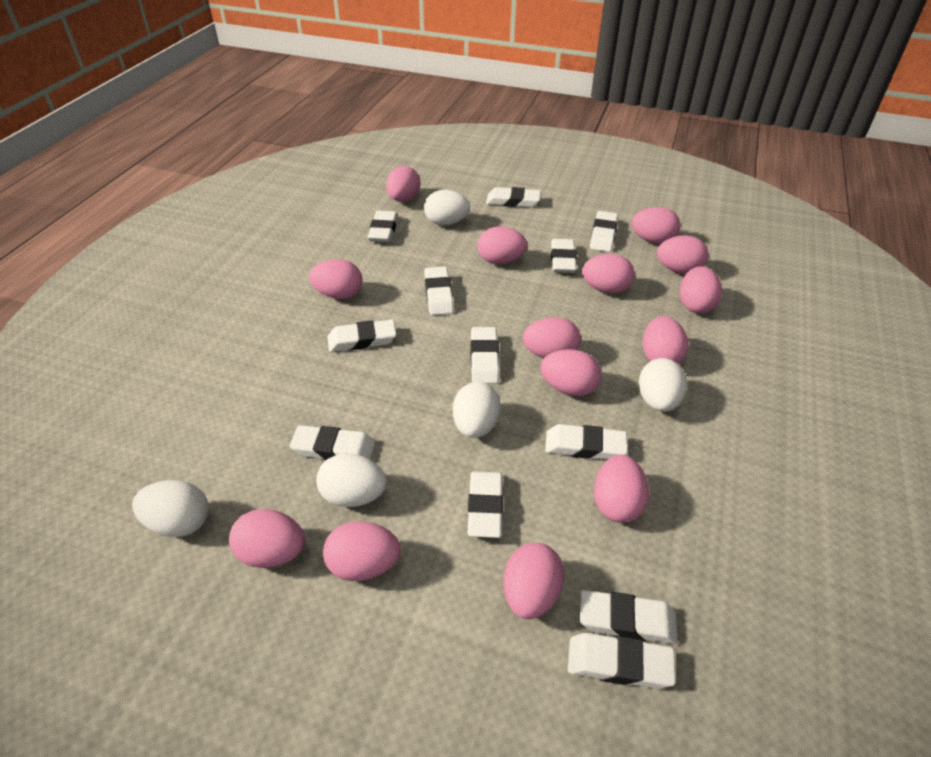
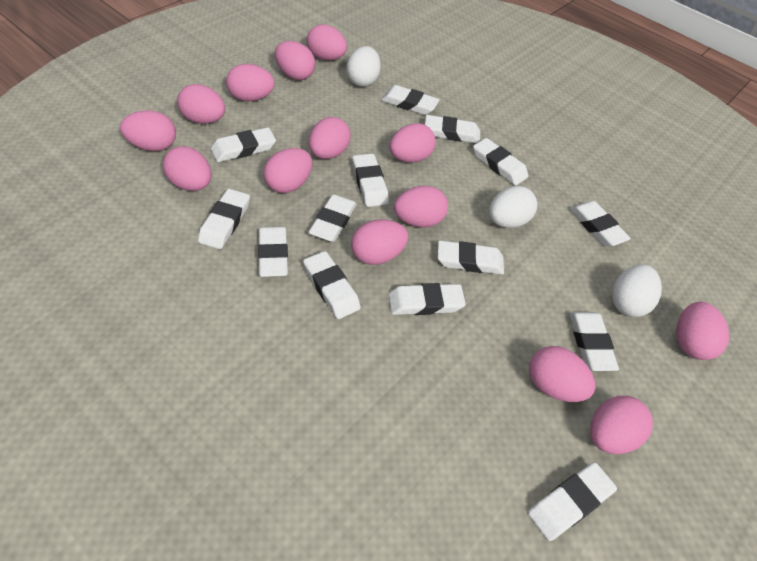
white egg: [132,480,209,537] [316,453,387,507] [424,190,470,225] [453,382,501,438] [639,358,687,412] = 5 -> [347,46,381,87] [489,186,537,228] [612,264,662,317] = 3
white eraser: [290,425,375,460] [328,320,396,352] [368,211,398,242] [424,267,454,315] [468,471,503,538] [471,327,499,384] [486,187,541,207] [545,424,628,460] [551,239,577,273] [568,633,676,689] [580,590,678,644] [590,211,618,252] = 12 -> [198,189,250,249] [211,127,276,162] [258,227,288,277] [303,251,361,319] [308,194,357,242] [352,154,389,207] [381,85,439,115] [388,283,466,315] [425,115,480,143] [438,240,504,275] [473,138,528,186] [528,462,617,541] [569,201,631,247] [569,312,619,371] = 14

